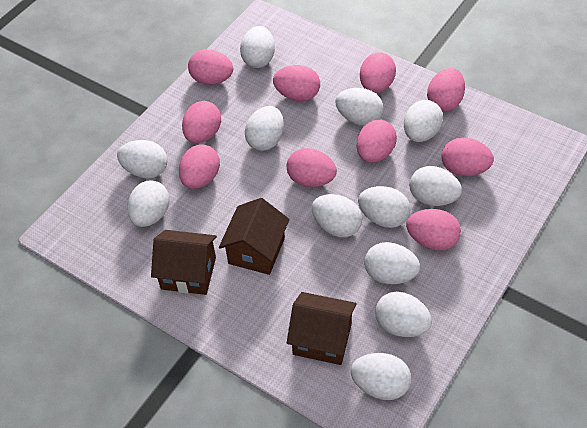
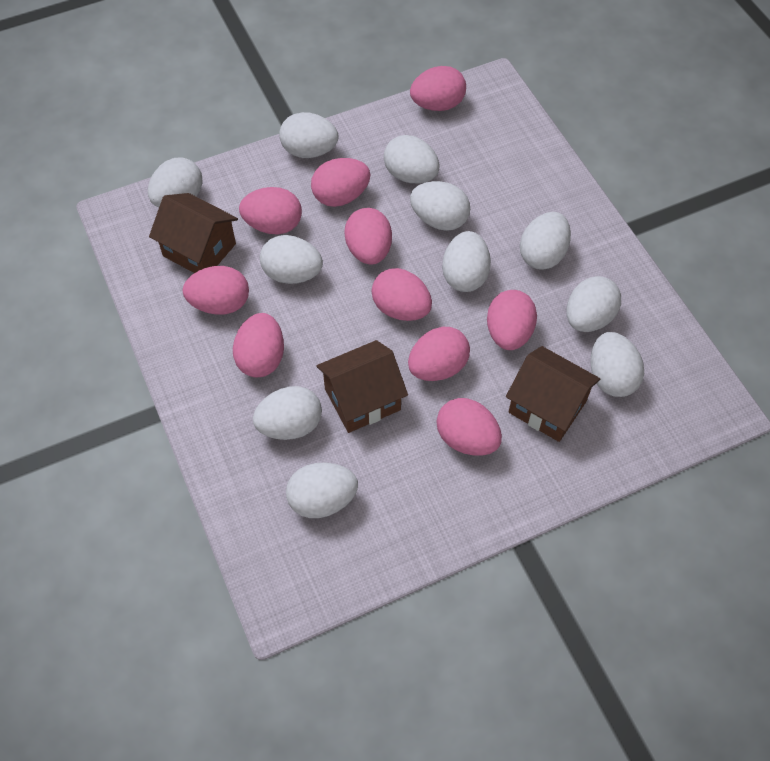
white egg: [117,140,167,178] [127,180,170,227] [240,26,275,68] [245,106,284,151] [312,194,362,237] [335,88,383,126] [351,353,411,400] [358,186,410,228] [364,242,420,284] [375,292,432,337] [404,100,443,142] [409,166,462,206] = 12 -> [148,157,203,208] [253,386,322,440] [260,235,323,284] [279,112,338,158] [286,463,358,518] [384,135,440,183] [410,181,470,231] [442,231,491,292] [520,212,571,270] [567,276,621,332] [590,332,644,397] = 11

